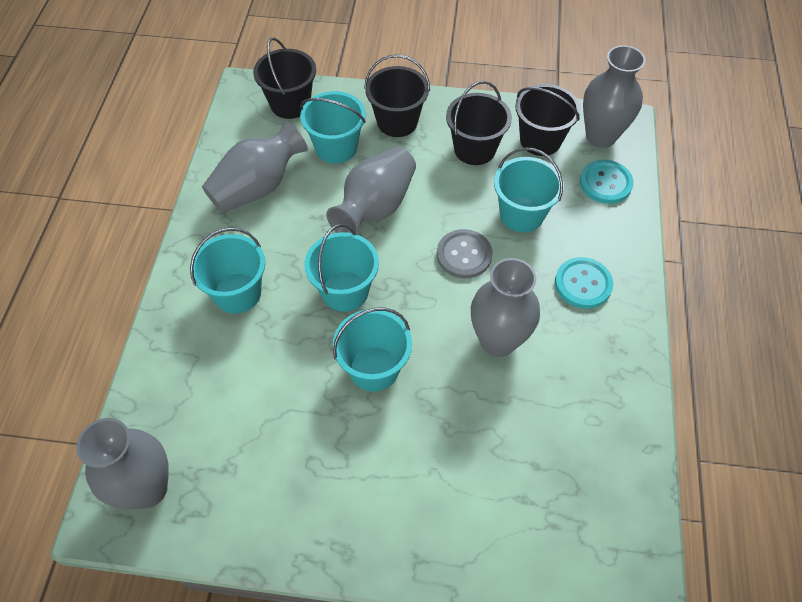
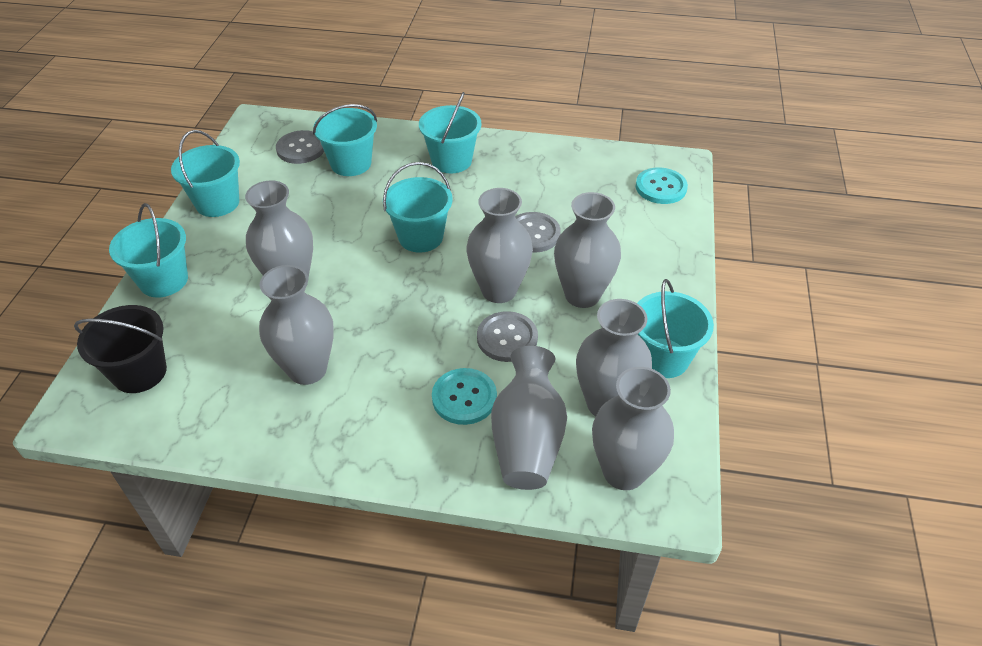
black bucket: [253,37,316,119] [364,54,430,137] [446,81,512,165] [515,84,581,156] = 4 -> [74,305,167,393] = 1
grey button: [437,229,493,278] = 1 -> [276,130,324,164] [477,311,538,362] [515,212,561,253] = 3
grey vase: [76,418,169,509] [202,121,308,213] [326,147,416,234] [471,258,540,357] [583,45,646,148] = 5 -> [245,181,313,284] [259,265,334,385] [467,188,533,303] [491,346,567,490] [554,192,621,308] [576,299,652,416] [592,367,674,490] = 7
turquoise bucket: [190,227,265,314] [300,91,366,164] [304,224,379,312] [333,308,412,392] [494,147,564,232] = 5 -> [109,203,188,298] [171,130,240,217] [313,104,377,176] [383,162,453,252] [419,92,482,173] [637,279,714,378] = 6

